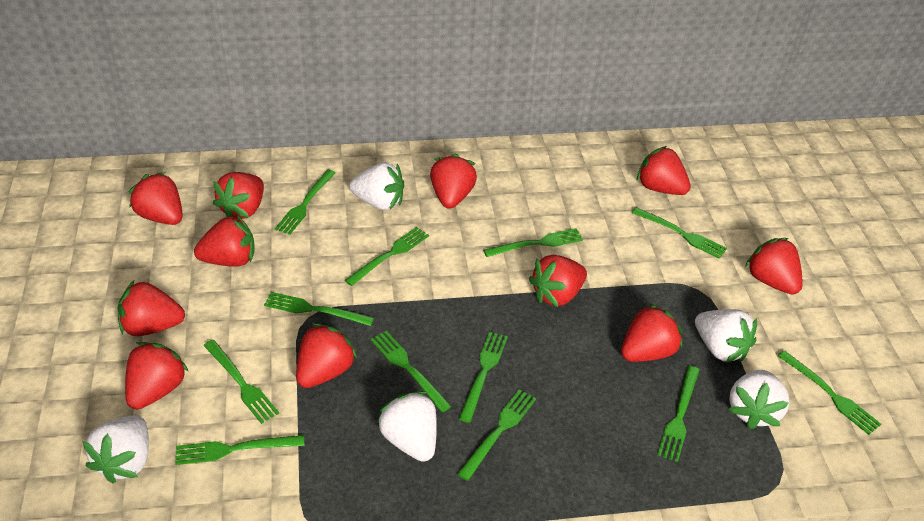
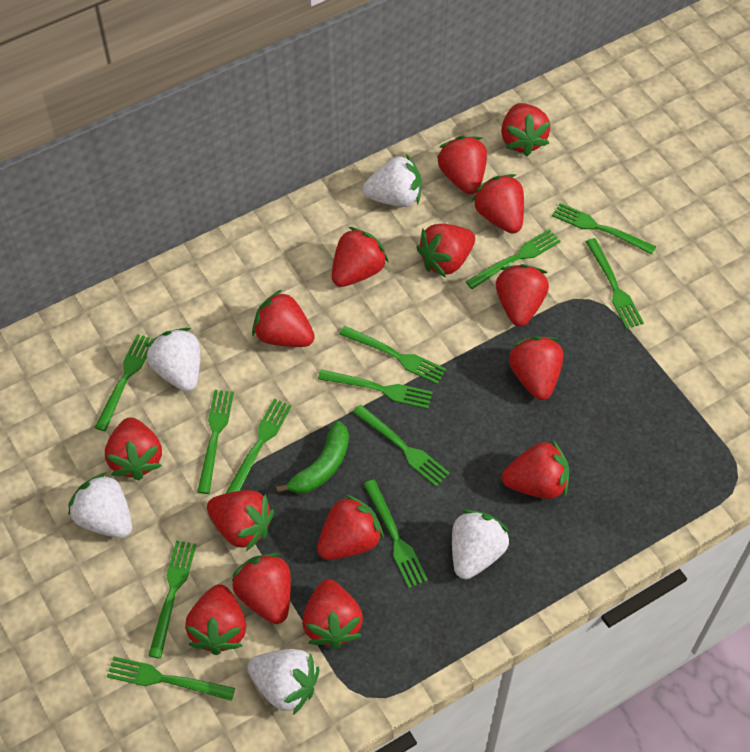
green banana: none = 0 -> [276,421,349,494] = 1
red strawberry: [117,280,185,336] [125,342,189,409] [128,172,183,225] [194,215,255,267] [213,172,264,219] [296,323,357,388] [430,154,477,209] [529,255,587,307] [621,303,683,362] [637,146,691,195] [745,238,803,294] = 11 -> [105,417,162,480] [185,584,246,655] [207,490,274,551] [232,553,291,624] [252,290,315,347] [302,579,363,649] [317,494,384,560] [332,227,389,287] [416,224,475,277] [437,136,487,194] [472,174,524,234] [496,264,549,326] [501,103,551,156] [502,439,569,499] [509,336,563,400] = 15

